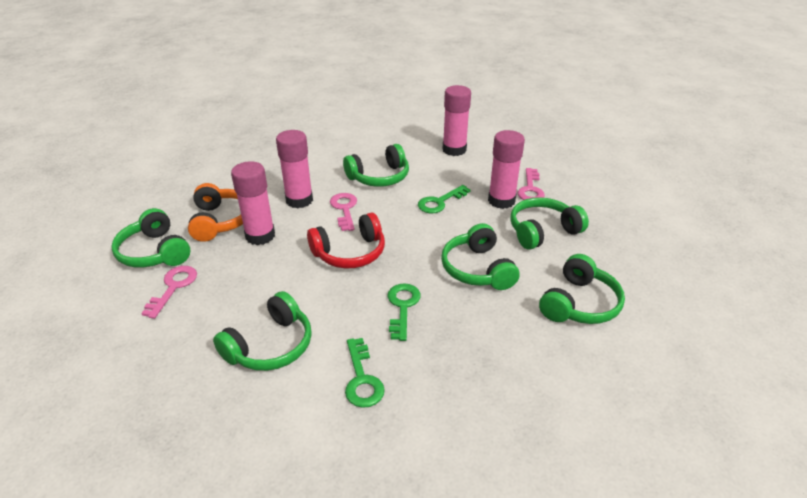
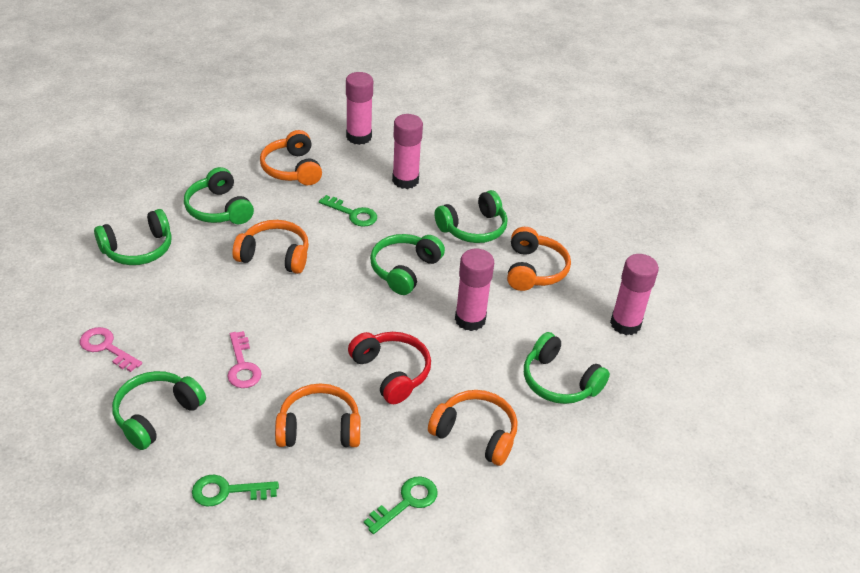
orange headphones: [188,183,243,242] = 1 -> [232,220,309,274] [260,130,322,185] [275,383,360,447] [428,390,517,466] [507,227,571,291] = 5
pink key: [141,266,197,319] [330,193,357,231] [518,168,545,200] = 3 -> [80,327,142,372] [227,331,262,388] = 2

